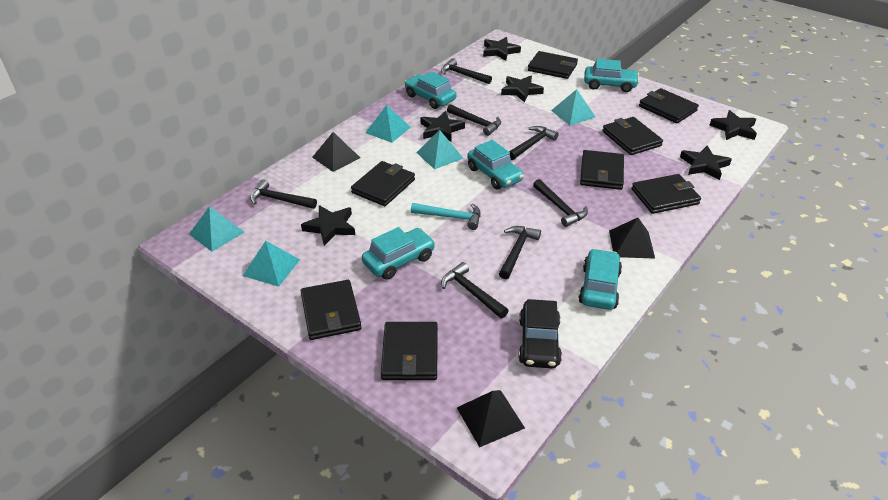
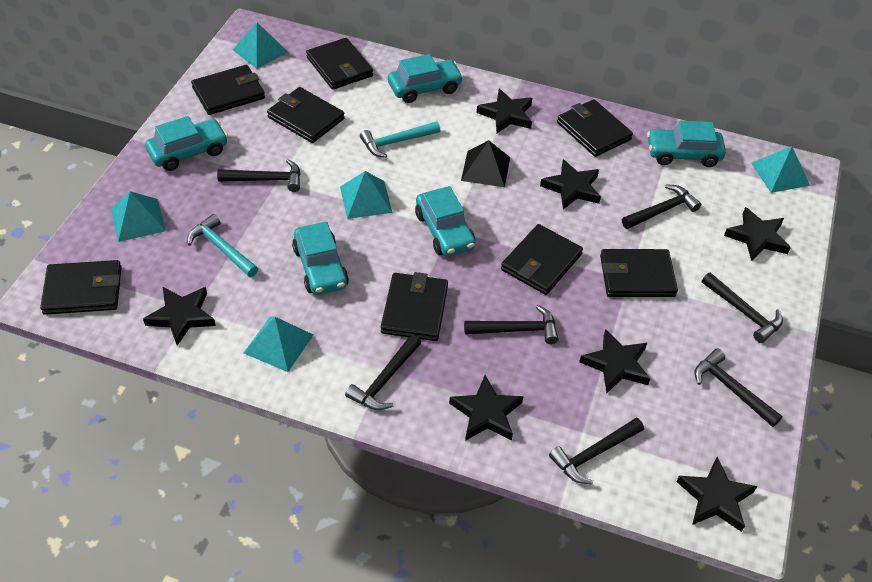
black car: [518,299,562,368] = 1 -> none = 0
black pyramid: [312,132,360,172] [457,390,525,447] [609,218,655,259] = 3 -> [461,140,510,187] = 1
black star: [301,205,355,246] [421,111,465,142] [483,37,521,61] [501,76,544,103] [680,145,732,180] [710,110,757,140] = 6 -> [143,287,216,346] [449,375,524,441] [477,89,532,133] [540,159,601,210] [579,329,650,394] [676,457,757,532] [724,207,791,261] = 7
turquoise hammer: [411,203,481,230] = 1 -> [187,214,258,277] [360,121,440,158] = 2

